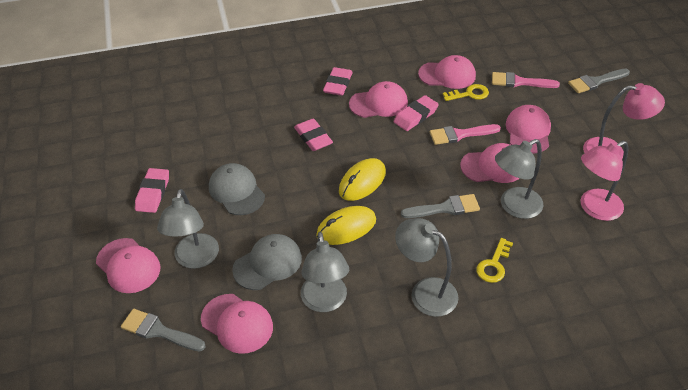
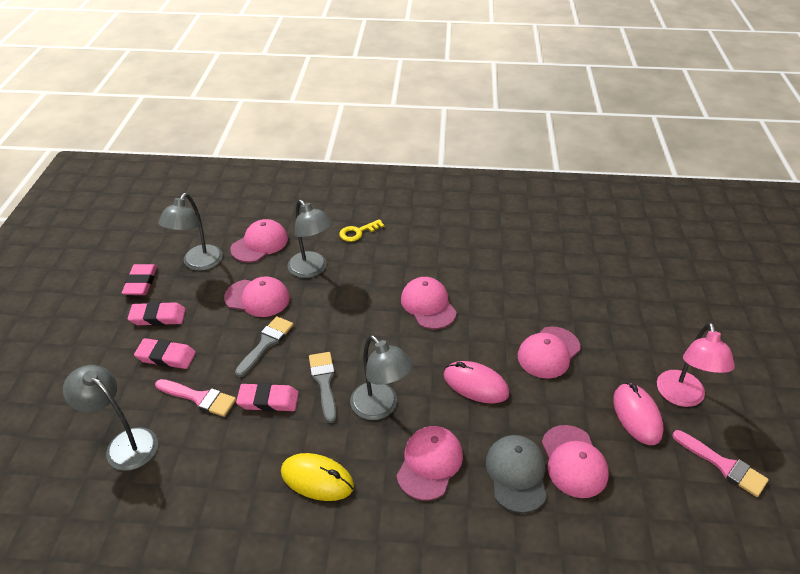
grey brush: [121,309,206,351] [401,194,480,218] [568,69,630,93] = 3 -> [235,316,293,377] [309,352,337,423] = 2
grey cap: [209,163,265,215] [232,234,302,290] = 2 -> [486,435,547,513] = 1
pink lamp: [581,141,628,221] [583,83,665,158] = 2 -> [657,323,735,407] = 1
pink mouse: none = 0 -> [444,361,509,404] [613,383,664,445] = 2
yellow key: [443,84,489,101] [476,238,513,283] = 2 -> [339,219,384,242] = 1
yellow mouse: [316,206,376,245] [339,158,386,201] = 2 -> [281,453,354,501] = 1

